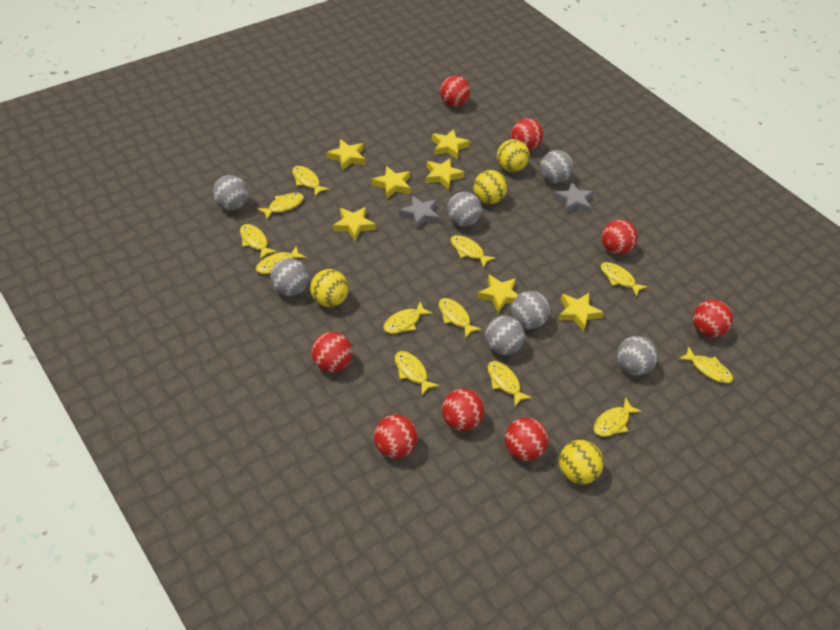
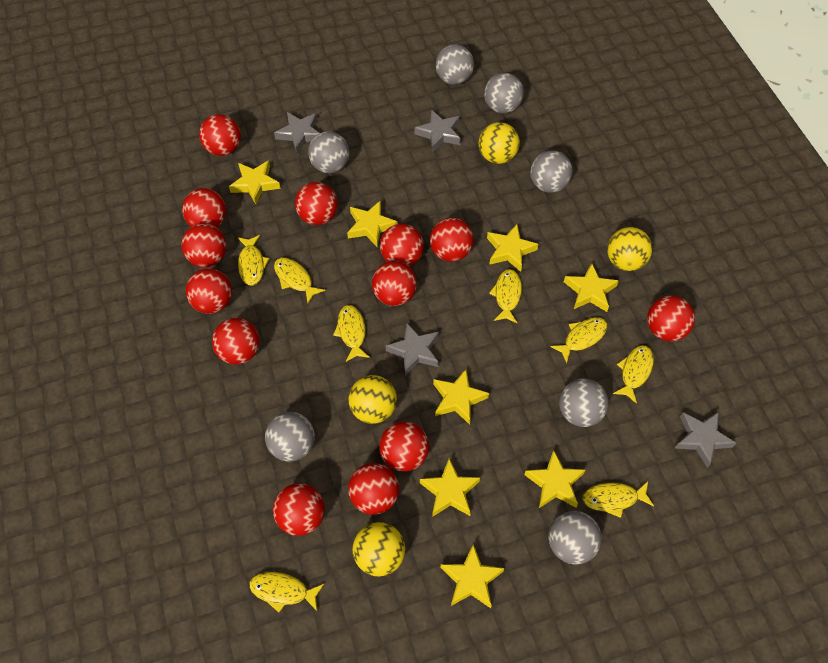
grey star: [399,195,440,230] [553,182,594,214] = 2 -> [274,112,319,153] [386,323,439,376] [414,110,461,152] [674,412,736,468] = 4
red ball: [312,332,352,373] [374,415,418,459] [440,75,470,107] [442,389,484,431] [505,417,548,461] [511,118,543,150] [601,220,638,255] [693,300,733,338] = 8 -> [181,223,226,267] [182,188,226,227] [186,269,232,314] [199,114,241,156] [212,318,260,365] [273,483,325,536] [295,182,338,225] [348,463,399,515] [372,261,417,306] [379,421,429,471] [380,224,424,266] [430,218,474,262] [647,296,695,342] = 13
yellow fish: [240,224,277,260] [256,246,306,274] [257,193,304,219] [292,166,330,196] [383,302,433,334] [395,351,439,395] [439,298,482,338] [451,235,496,268] [487,361,532,406] [593,397,642,437] [601,262,648,297] [679,346,733,383] = 12 -> [238,235,270,286] [249,572,324,613] [274,258,325,304] [333,305,370,362] [489,269,522,324] [550,317,607,363] [582,482,654,518] [613,345,654,404] = 8
yellow star: [327,139,365,171] [333,207,376,241] [372,166,411,199] [426,158,464,190] [432,129,470,159] [477,275,518,313] [558,293,604,332] = 7 -> [229,160,281,204] [347,200,398,248] [420,458,480,517] [433,369,489,425] [440,544,504,608] [487,224,539,272] [524,450,585,508] [564,263,619,312] = 8

